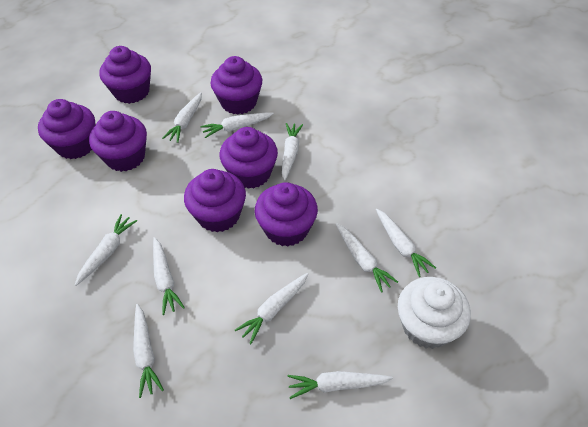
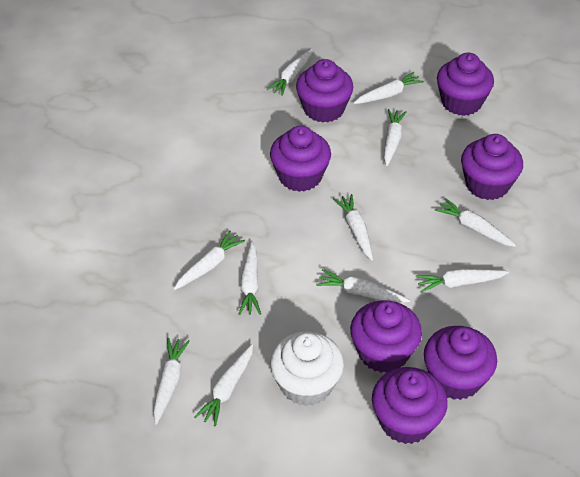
white carrot: [75,214,137,286] [133,304,164,398] [153,237,185,315] [162,92,202,143] [201,113,274,138] [235,273,308,344] [282,123,303,180] [288,371,393,399] [336,223,398,293] [376,209,436,277] = 10 -> [153,338,190,425] [174,231,245,290] [194,344,253,426] [239,242,261,315] [267,49,312,96] [316,269,410,303] [333,194,373,260] [354,72,424,104] [384,109,407,166] [416,269,509,293] [435,198,517,247] = 11

